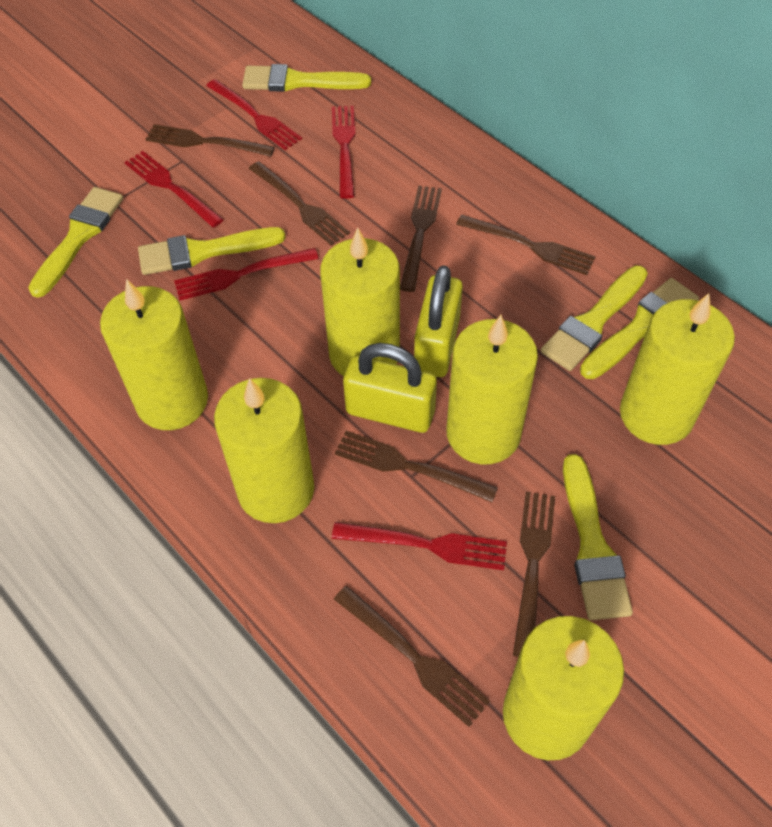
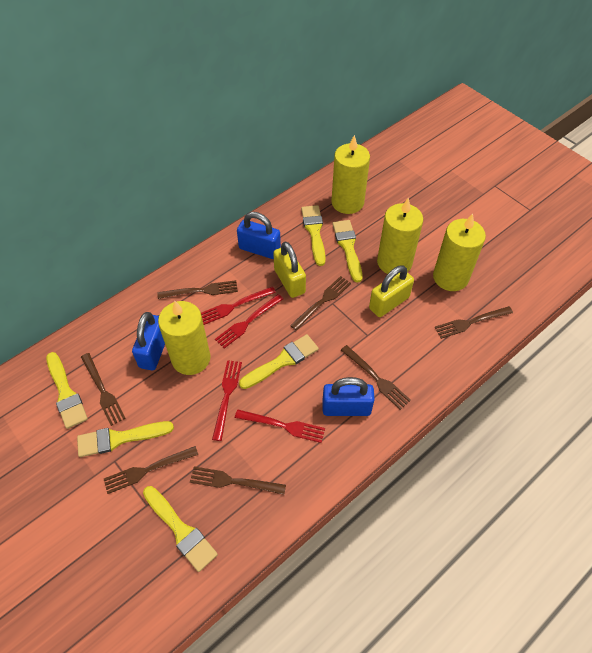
blue padlock: none = 0 -> [132,312,165,370] [237,212,281,259] [322,377,375,416] = 3
red fork: [124,151,224,228] [174,248,319,300] [206,79,302,150] [332,106,356,199] [332,522,507,570] = 5 -> [201,286,276,325] [212,360,242,441] [215,294,283,348] [235,409,325,443] = 4
yellow candle: [100,279,208,430] [214,378,314,523] [320,228,400,377] [446,315,538,464] [503,616,624,760] [620,293,735,445] = 6 -> [158,301,211,375] [331,135,370,214] [377,198,423,274] [433,214,486,291] = 4

